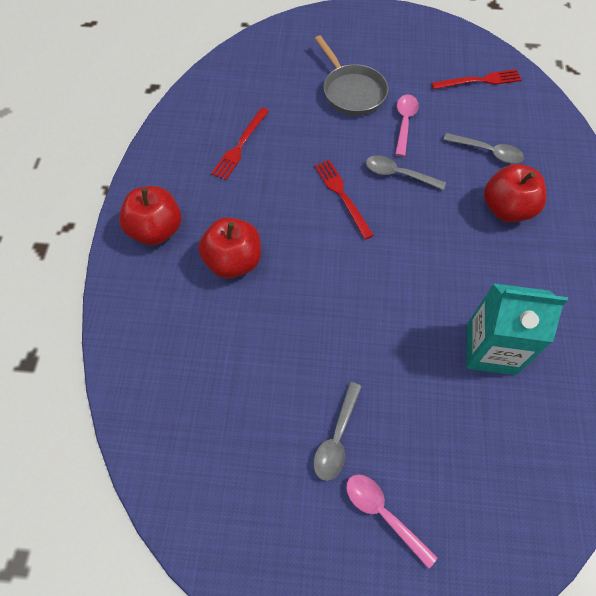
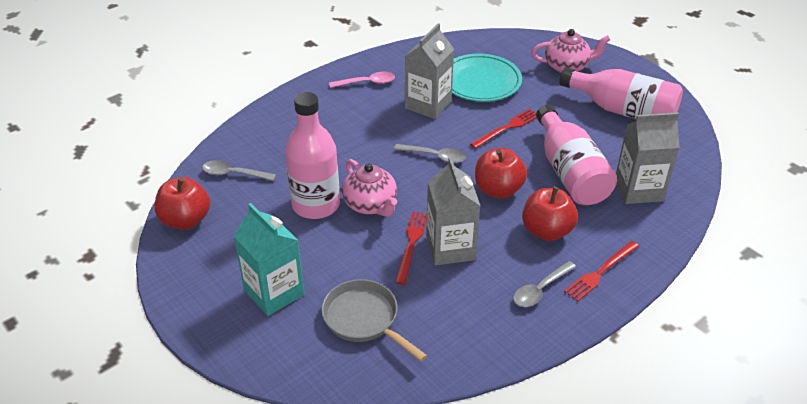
grey carton: none = 0 -> [405,23,454,119] [426,157,480,265] [616,112,680,204] = 3
pink bottle: none = 0 -> [285,92,340,219] [536,105,617,205] [559,67,683,119] = 3
pink spoon: [346,474,438,569] [395,95,419,156] = 2 -> [329,72,395,88] = 1
pink teapot: none = 0 -> [342,159,397,217] [531,29,610,73] = 2
turquoise plate: none = 0 -> [452,54,522,102] = 1

